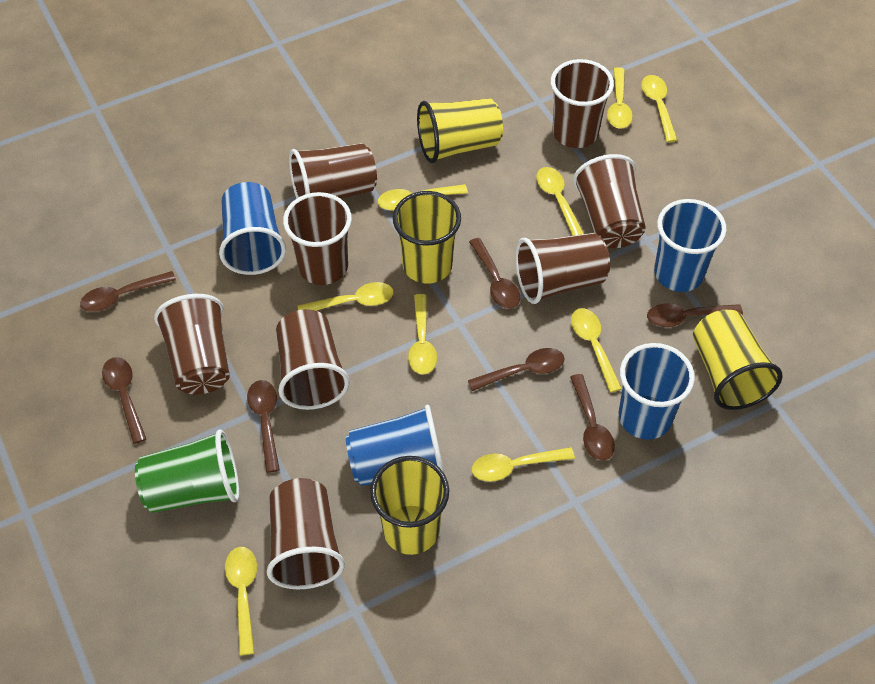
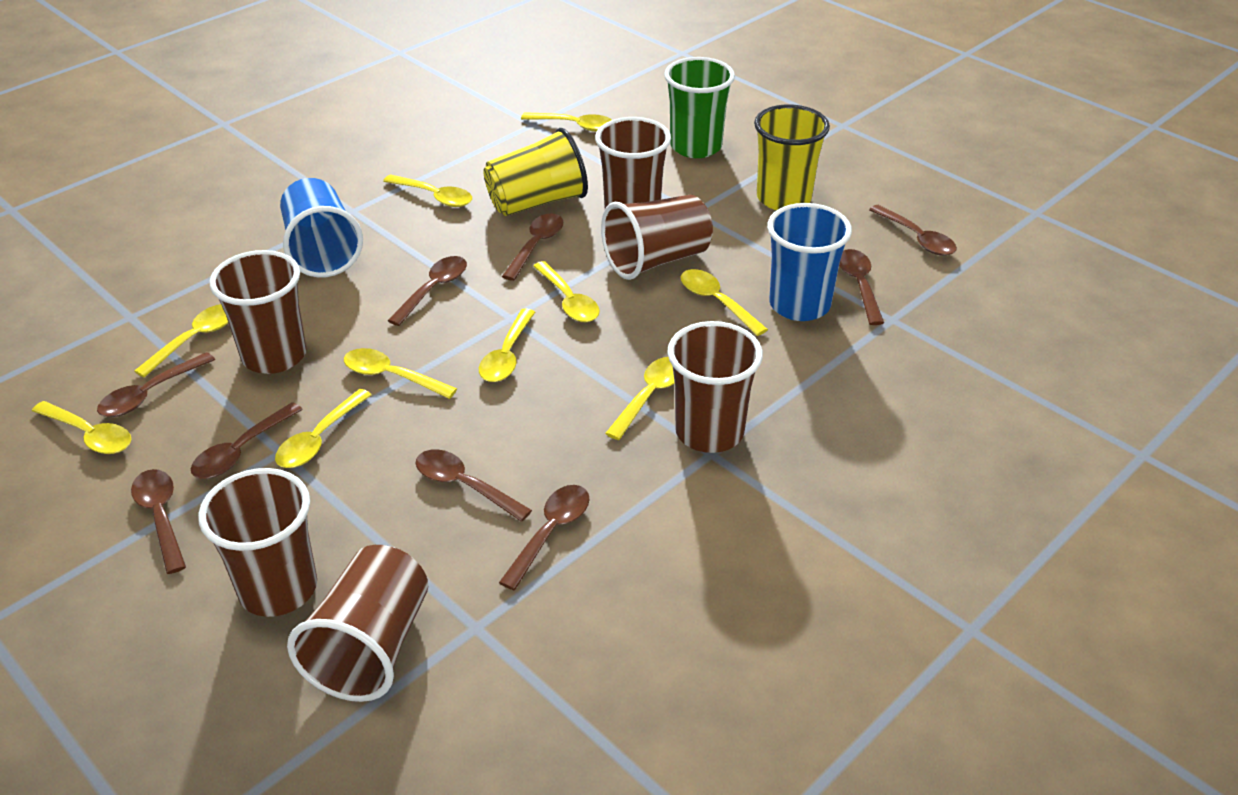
blue cup: [219,182,286,275] [346,405,445,486] [619,343,695,440] [654,199,727,292] = 4 -> [280,178,363,277] [767,203,852,321] = 2
brown cup: [154,294,230,395] [267,478,345,589] [276,309,350,410] [283,192,352,285] [289,143,377,199] [515,233,610,304] [551,59,614,148] [573,154,646,248] = 8 -> [198,468,317,617] [209,250,307,374] [287,545,428,702] [595,117,671,209] [601,195,713,280] [667,321,763,453] = 6
brown spoon: [80,271,176,312] [102,357,146,444] [247,380,280,473] [468,348,565,391] [469,238,520,309] [570,374,615,461] [647,303,743,327] = 7 -> [97,352,215,417] [131,469,186,574] [191,402,303,479] [387,256,467,326] [415,449,532,522] [499,485,590,590] [502,213,563,281] [839,249,884,325] [869,205,957,256] = 9
yellow cup: [370,456,449,555] [393,191,461,284] [417,98,503,163] [693,310,782,410] = 4 -> [483,128,588,216] [754,104,830,210] = 2
yellow spoon: [225,547,257,656] [298,282,393,311] [378,184,468,211] [408,294,437,375] [472,447,575,482] [536,167,584,236] [571,308,622,393] [607,67,633,129] [641,75,677,142] = 9 -> [32,401,131,454] [134,304,228,378] [275,389,372,468] [344,348,457,399] [383,174,472,207] [479,308,535,382] [521,112,612,132] [533,261,600,322] [605,357,675,440] [681,269,768,336] = 10

